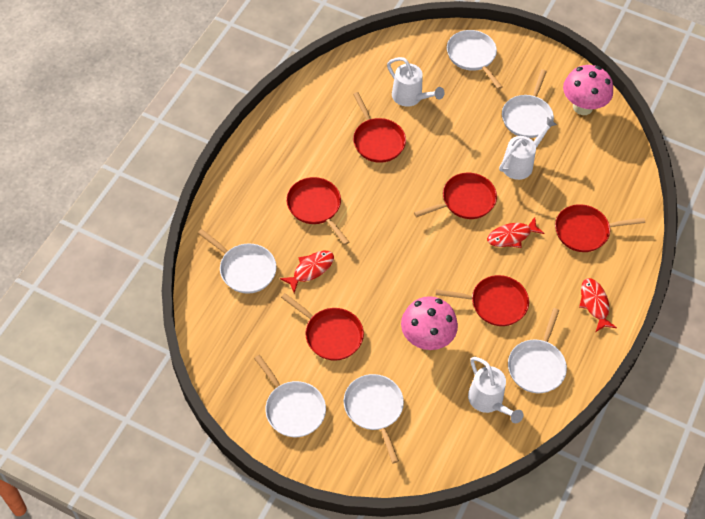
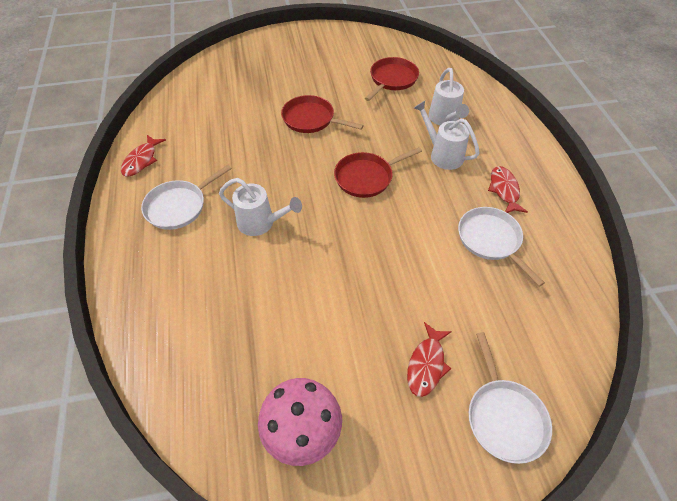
pink mushroom: [401,296,458,350] [563,65,613,115] = 2 -> [258,378,342,466] = 1
red pan: [281,293,364,361] [286,177,349,245] [353,92,406,163] [414,173,497,219] [435,275,529,326] [555,204,645,252] = 6 -> [281,95,364,133] [334,147,422,198] [365,57,419,101] = 3
white pan: [198,229,277,294] [254,355,326,437] [344,374,404,464] [447,30,502,89] [502,69,554,138] [508,308,567,393] = 6 -> [141,165,232,230] [458,207,545,286] [469,332,552,464] = 3

